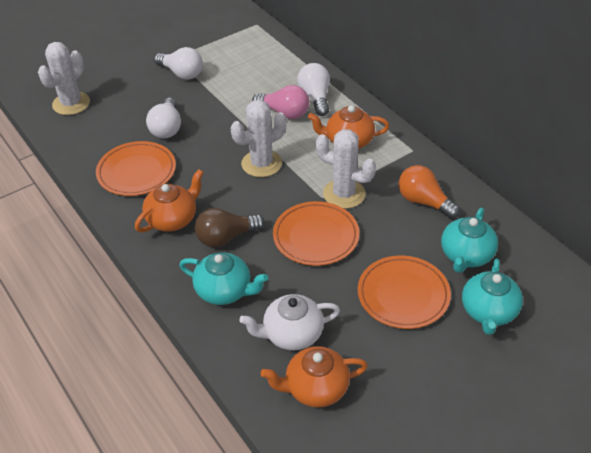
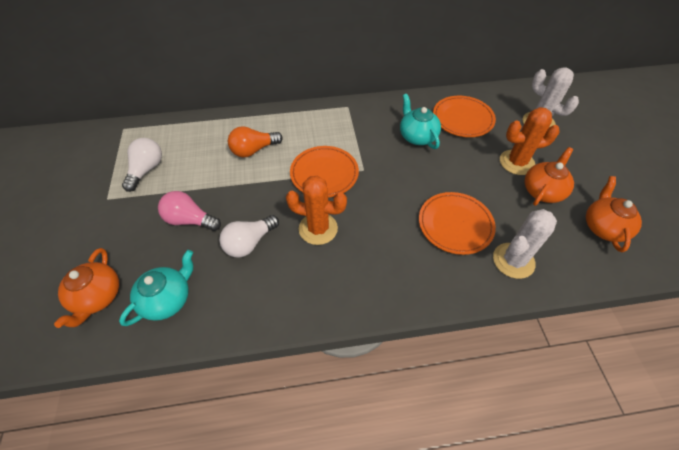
brown light bulb: [195,208,265,247] = 1 -> none = 0
orange cactus: none = 0 -> [286,176,347,245] [500,107,560,175] = 2
turquoise teapot: [179,253,268,305] [441,208,498,273] [462,259,523,335] = 3 -> [119,250,193,326] [400,94,441,149] = 2
white cactus: [38,42,90,115] [231,100,287,177] [316,129,376,209] = 3 -> [493,209,557,279] [522,67,579,127] = 2
white light bulb: [146,97,181,138] [154,47,203,80] [297,63,330,116] = 3 -> [122,138,162,192] [219,215,279,258] = 2
white teapot: [239,294,340,350] = 1 -> none = 0

